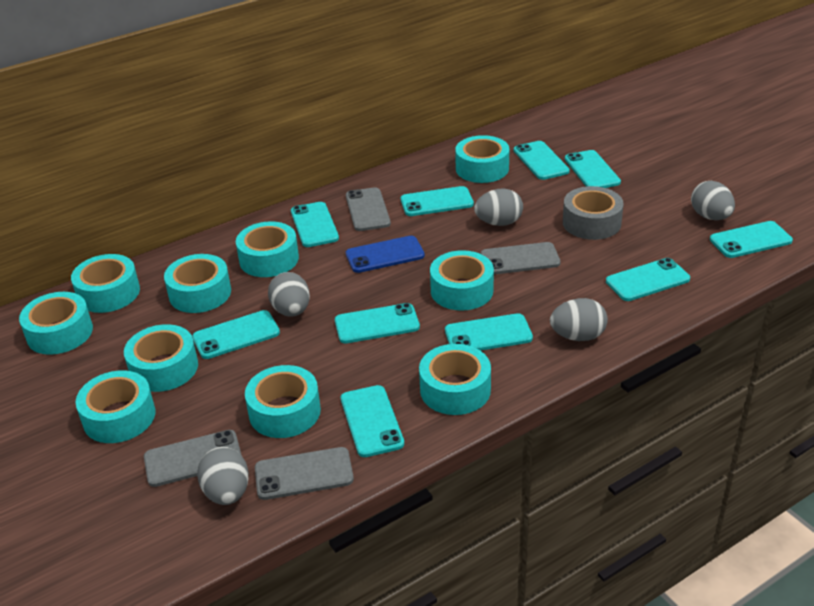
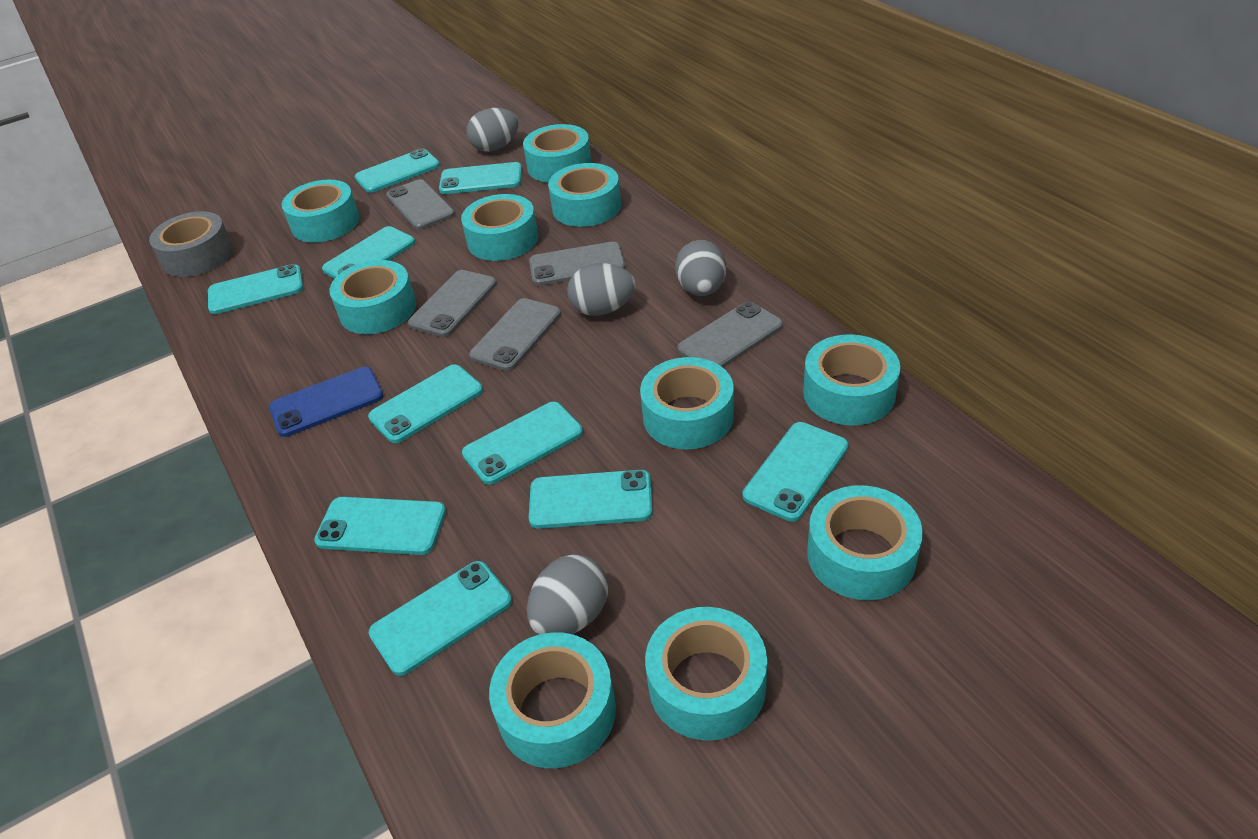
grey egg: [197,446,249,505] [268,272,310,317] [474,188,523,226] [550,298,608,341] [691,181,735,220] = 5 -> [467,108,519,152] [527,554,608,634] [567,263,636,316] [675,240,726,296] = 4
grey phone: [144,430,242,487] [255,447,354,500] [346,187,391,231] [480,242,561,274] = 4 -> [386,179,455,230] [408,270,497,337] [469,298,561,371] [529,242,625,286] [677,301,783,367] = 5

